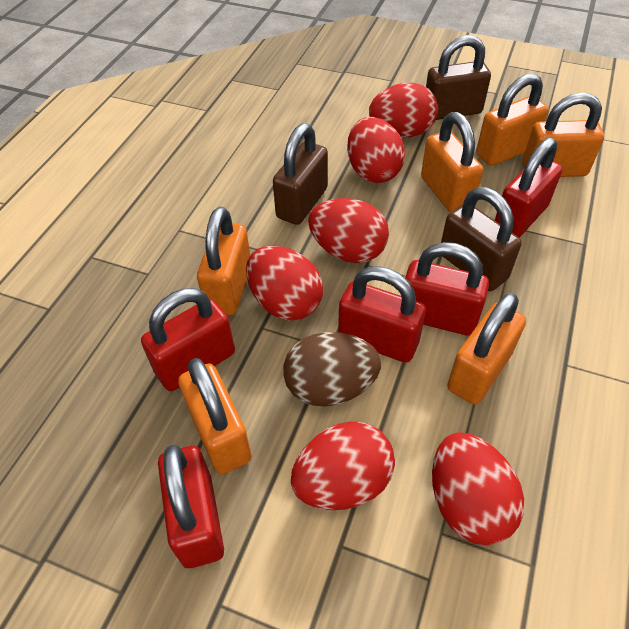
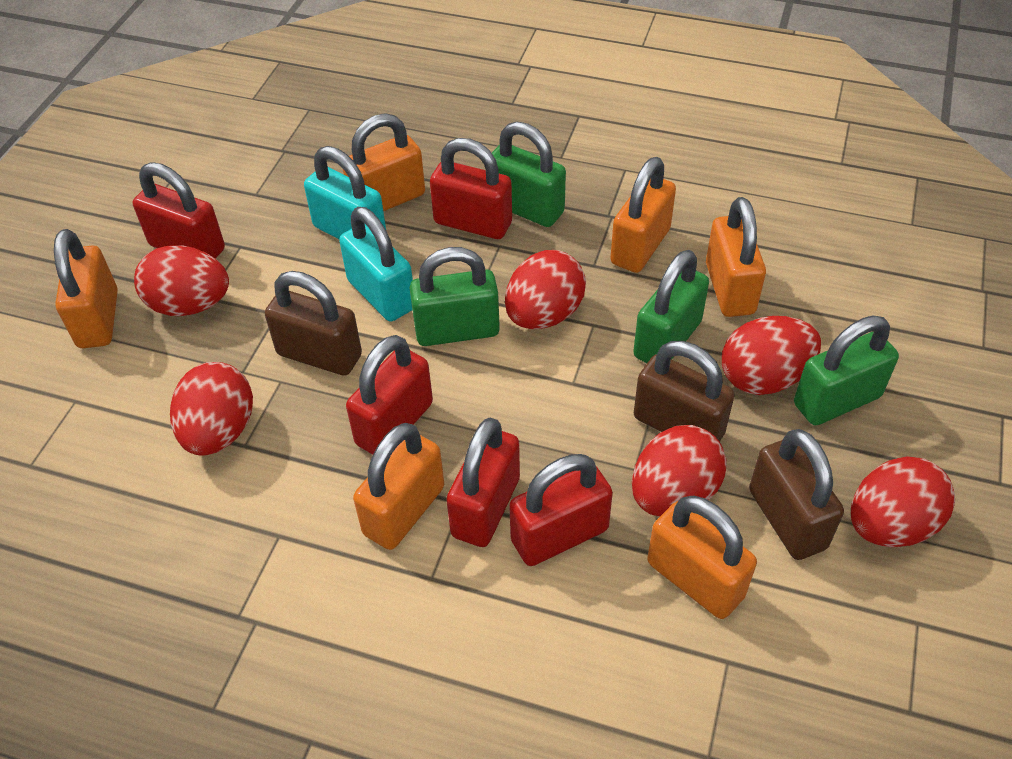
brown egg: [283,332,381,407] = 1 -> none = 0
green padlock: none = 0 -> [410,247,500,346] [492,122,566,227] [633,250,709,363] [794,315,899,426] = 4
turquoise padlock: none = 0 -> [304,146,386,239] [339,207,413,322] = 2

